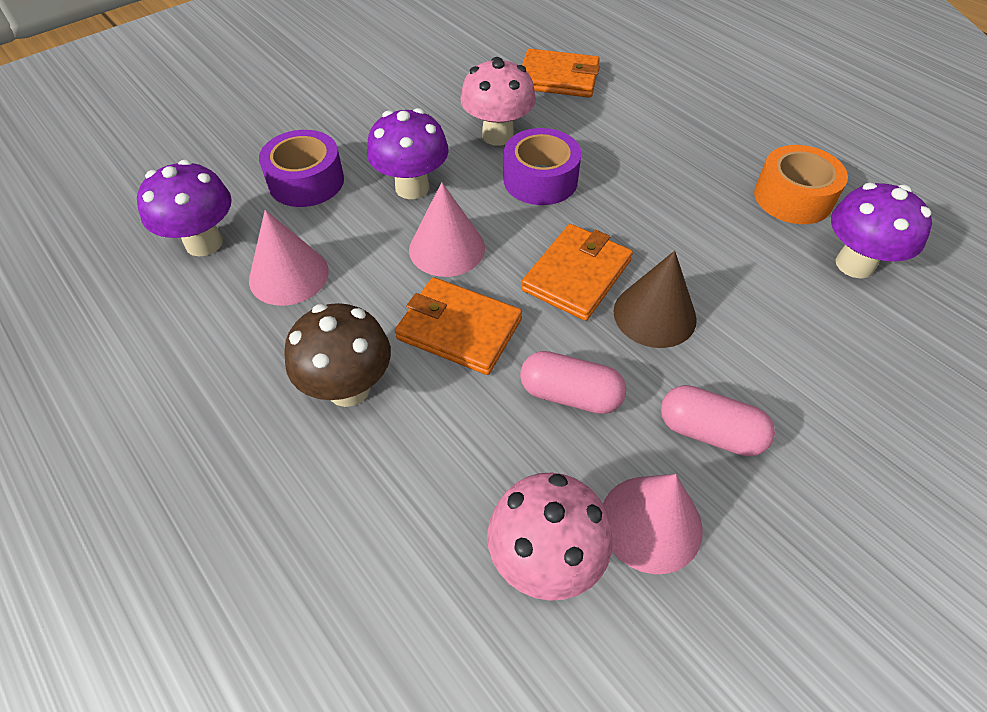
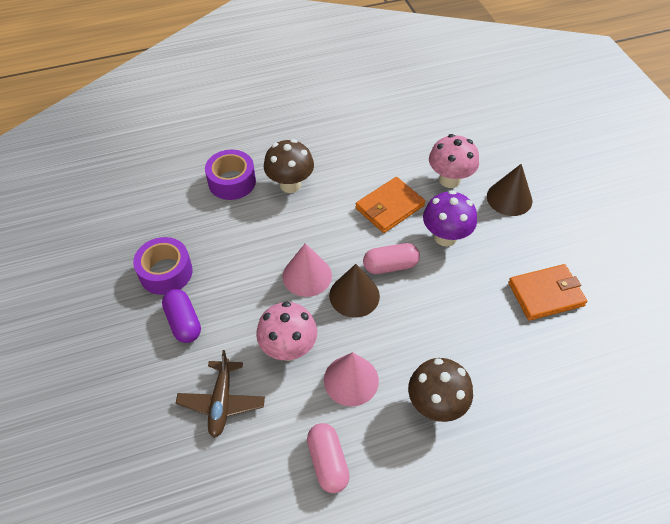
brown cone: [614,251,697,348] = 1 -> [329,264,380,318] [487,164,532,216] = 2
brown mushroom: [284,303,391,407] = 1 -> [264,139,314,193] [408,358,473,422] = 2
brown plane: none = 0 -> [176,350,265,438] = 1
orange tape: [754,145,848,224] = 1 -> none = 0
orange wallet: [395,277,522,375] [521,224,633,321] [522,48,600,98] = 3 -> [355,177,425,233] [508,264,587,321] = 2
pink cone: [249,210,329,306] [409,182,485,277] [603,474,703,574] = 3 -> [283,243,332,297] [324,352,379,406] = 2
purple capsule: none = 0 -> [162,289,201,343] = 1
purple mushroom: [137,160,232,257] [367,108,448,199] [831,183,932,279] = 3 -> [423,190,477,247] = 1

